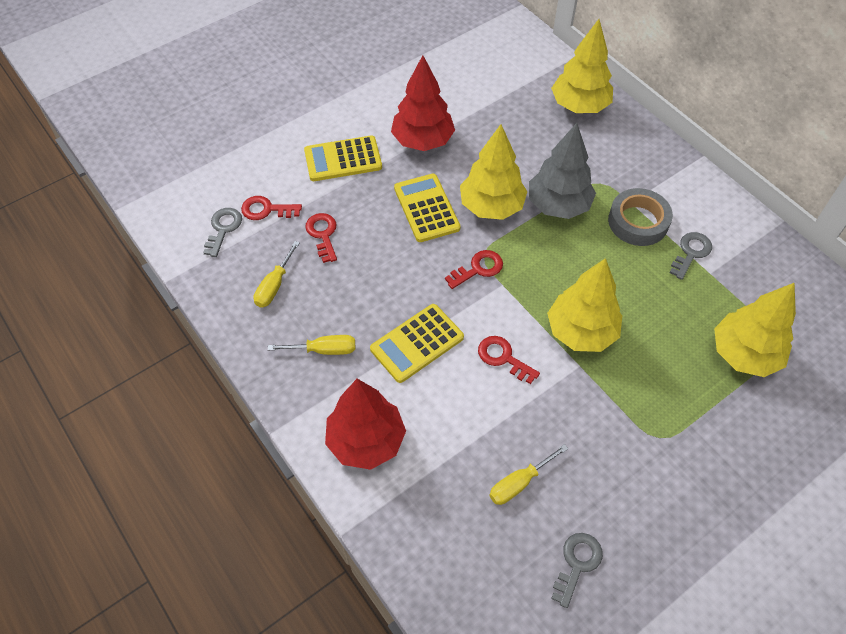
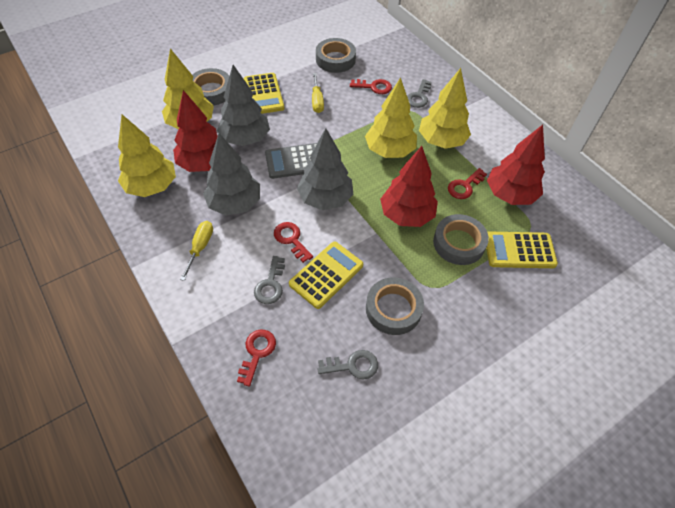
grey calculator: none = 0 -> [265,143,317,179] = 1
grey tape: [608,188,673,246] = 1 -> [192,68,229,106] [316,38,356,73] [366,277,424,335] [433,214,489,265] = 4
grey tree: [529,123,596,219] = 1 -> [203,133,260,216] [217,65,270,146] [297,128,353,210] = 3
red tree: [325,379,406,470] [391,55,455,151] = 2 -> [173,90,218,172] [380,146,438,227] [487,125,545,205] = 3
yellow screwdriver: [254,241,300,307] [268,335,355,355] [489,444,569,505] = 3 -> [180,221,213,281] [312,73,324,113] = 2

